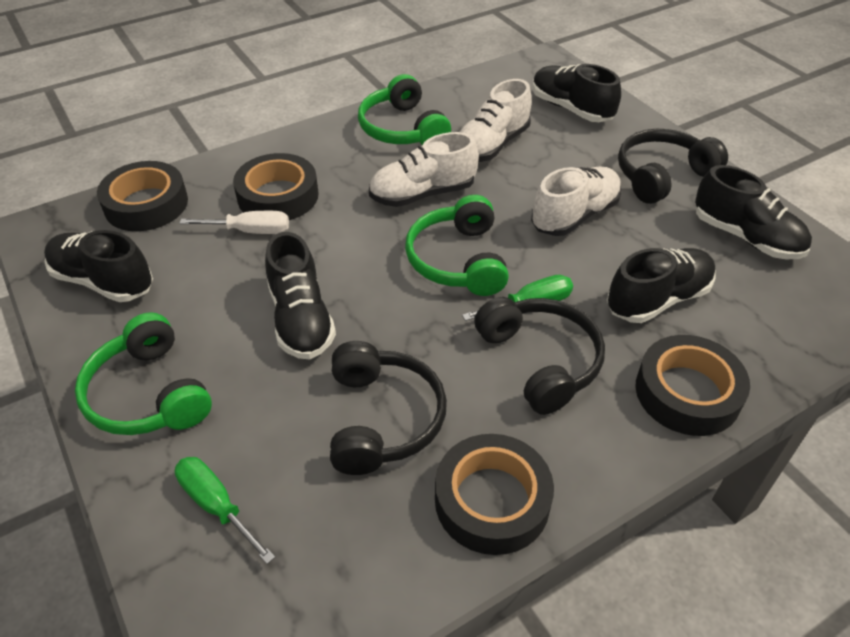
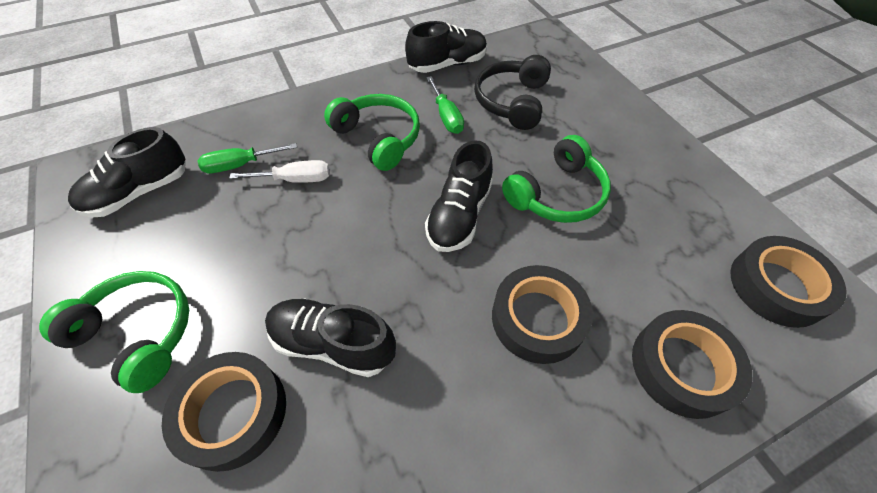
black headphones: [330,341,447,475] [474,297,605,415] [618,129,728,204] = 3 -> [474,55,551,130] = 1
black shoe: [44,230,153,302] [265,232,336,359] [533,64,621,122] [607,248,716,323] [695,165,812,259] = 5 -> [68,127,186,218] [265,298,396,377] [405,21,487,73] [425,140,493,252] = 4
white shoe: [369,132,479,207] [460,79,531,162] [531,167,622,236] = 3 -> none = 0

